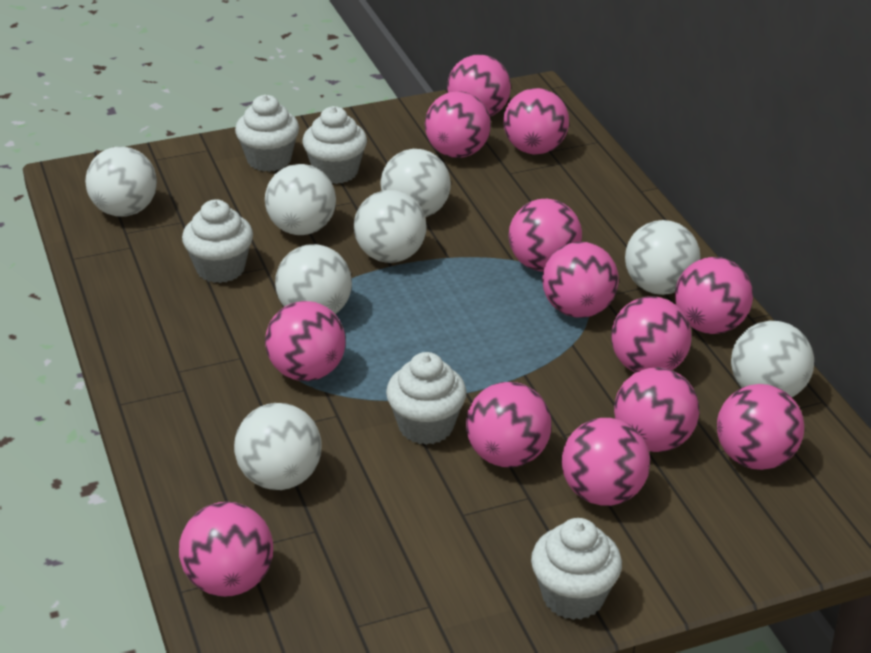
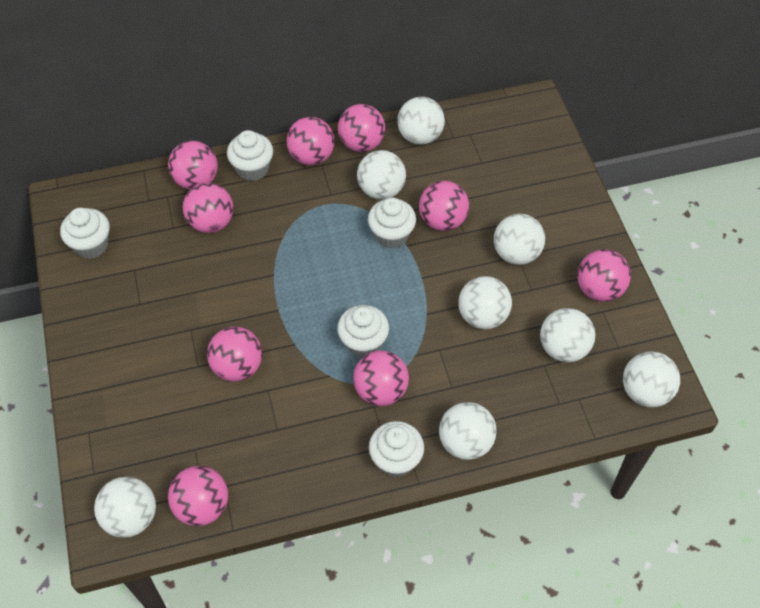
pink ball: [179,502,273,597] [265,301,346,381] [425,91,491,158] [447,54,511,116] [466,382,551,467] [503,88,569,154] [509,199,582,272] [542,242,619,318] [562,418,650,506] [611,296,692,373] [614,367,699,452] [675,257,753,334] [717,384,804,470] = 13 -> [168,141,218,190] [168,466,228,526] [183,183,233,233] [207,327,262,382] [286,117,335,165] [338,104,385,152] [353,350,409,406] [419,181,469,231] [577,249,631,302] = 9

